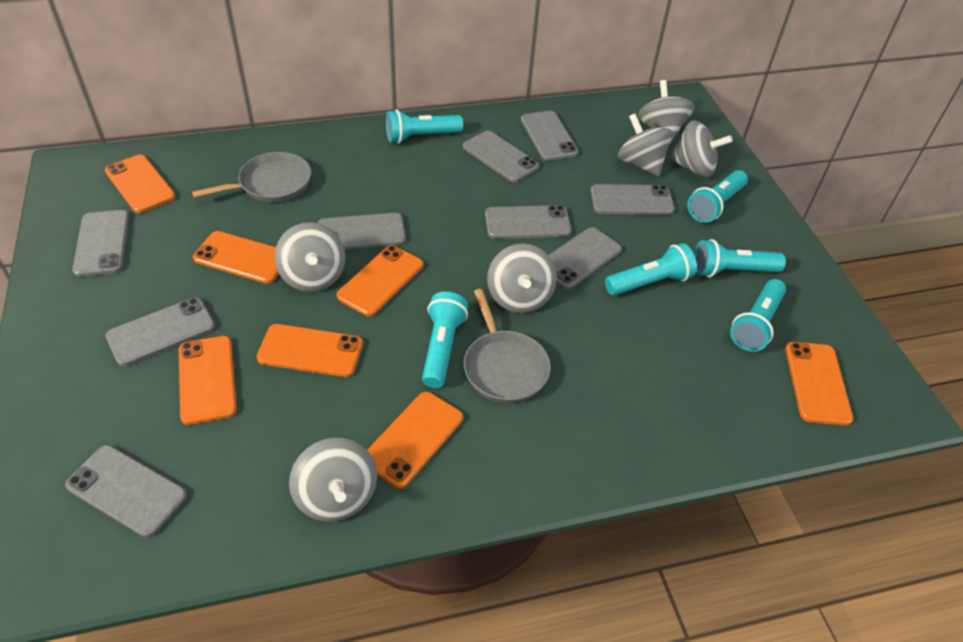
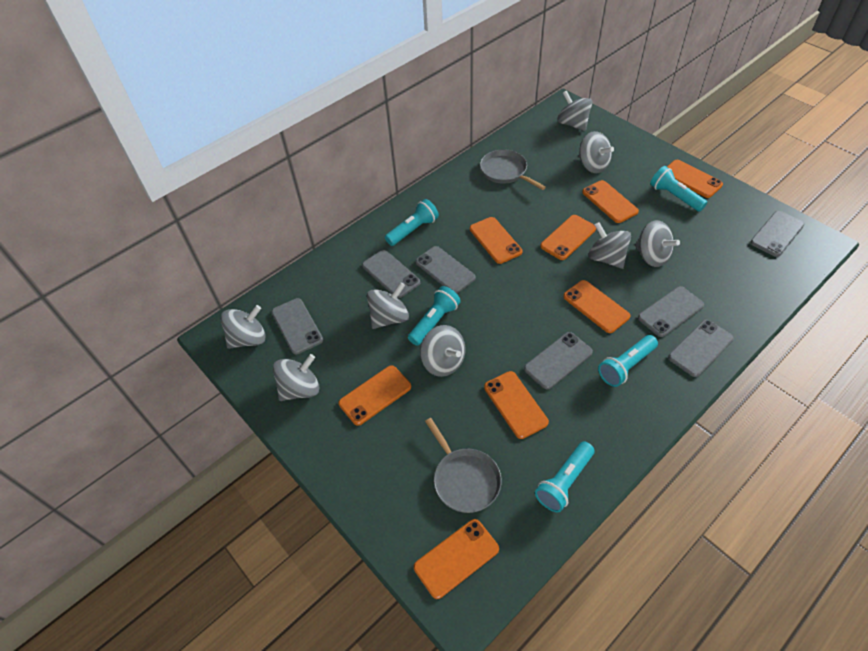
grey phone: [65,445,187,538] [72,210,130,277] [105,297,215,366] [317,213,406,250] [463,131,539,182] [485,205,572,239] [521,111,579,161] [549,227,622,290] [590,184,675,215] = 9 -> [272,298,323,354] [362,250,420,298] [416,246,476,293] [524,332,593,389] [638,286,704,337] [668,320,734,377] [750,211,805,257] = 7
grey spinning top: [274,222,346,292] [289,438,377,522] [487,243,557,313] [618,113,673,176] [638,80,695,143] [669,120,733,177] = 6 -> [221,305,266,349] [273,354,320,401] [367,282,409,329] [420,325,465,377] [557,90,593,131] [579,131,614,173] [588,222,631,269] [635,220,680,267] = 8
orange phone: [105,155,176,213] [179,336,237,425] [193,231,279,284] [257,324,363,377] [337,245,423,316] [367,392,463,489] [785,342,853,426] = 7 -> [339,365,411,426] [414,519,499,599] [470,217,523,264] [484,371,549,439] [540,215,596,260] [563,280,630,333] [582,180,639,223] [667,160,723,198] = 8
turquoise flashlight: [386,109,463,143] [422,292,468,388] [605,243,697,296] [687,170,748,223] [694,239,786,277] [730,279,786,352] = 6 -> [385,199,439,246] [408,286,461,346] [535,442,595,512] [598,335,658,387] [650,166,707,212] = 5

